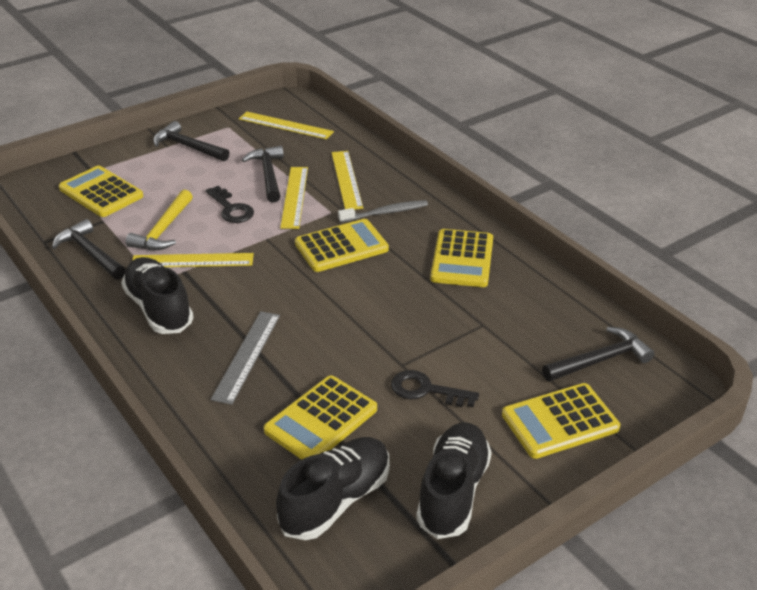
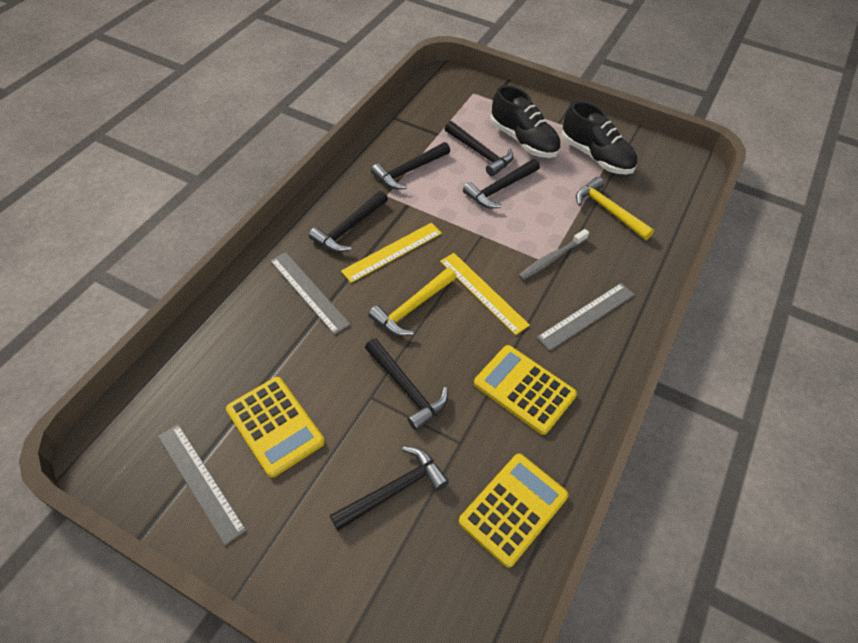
black hammer: [52,219,126,280] [153,121,230,161] [242,146,284,203] [542,327,655,382] = 4 -> [309,191,388,252] [330,446,449,531] [365,338,448,431] [371,142,450,189] [445,121,513,176] [463,159,540,208] = 6
black key: [206,186,254,223] [391,370,479,407] = 2 -> none = 0
black shoe: [121,257,194,334] [276,437,390,540] [416,422,492,539] = 3 -> [490,85,561,158] [561,101,637,175] = 2
grey ruler: [211,311,280,405] = 1 -> [158,424,246,545] [270,252,350,335] [537,283,635,351] = 3
yellow calculator: [59,166,143,217] [264,376,377,460] [295,219,389,272] [430,229,493,287] [502,383,620,459] = 5 -> [226,377,325,478] [459,454,569,568] [474,345,577,435] = 3
yellow hammer: [126,190,193,250] = 1 -> [369,268,457,336] [576,177,654,240] = 2
yellow ruler: [132,253,254,267] [239,112,334,139] [280,167,308,229] [331,151,363,210] = 4 -> [341,223,442,283] [440,253,530,335] = 2

